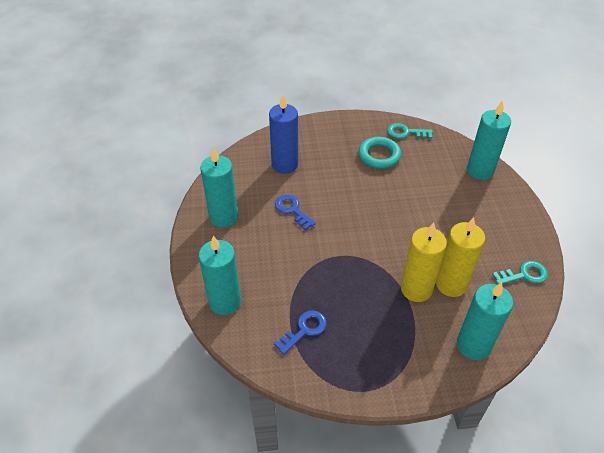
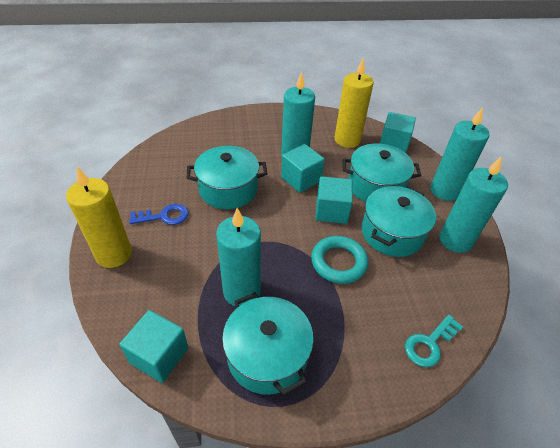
blue candle: [269,95,298,174] = 1 -> none = 0
blue key: [274,310,327,354] [275,195,316,230] = 2 -> [129,204,188,225] = 1
turquoise cube: none = 0 -> [119,310,188,383] [281,144,325,193] [315,176,353,224] [380,112,416,153] = 4
turquoise key: [387,123,433,139] [492,261,548,285] = 2 -> [405,315,463,367] = 1
turquoise pot: none = 0 -> [187,146,267,209] [222,292,314,395] [342,144,421,202] [361,186,436,257] = 4

